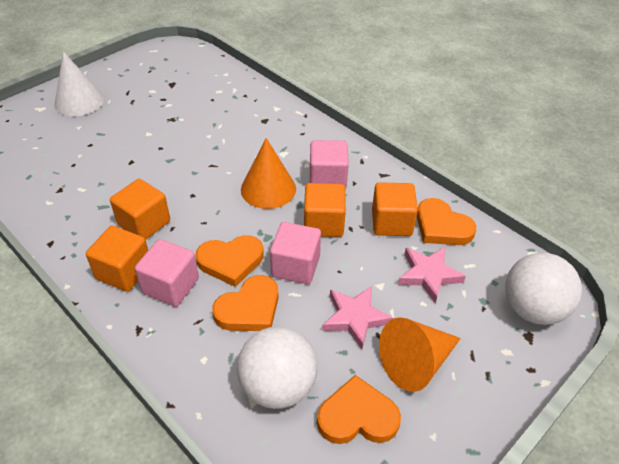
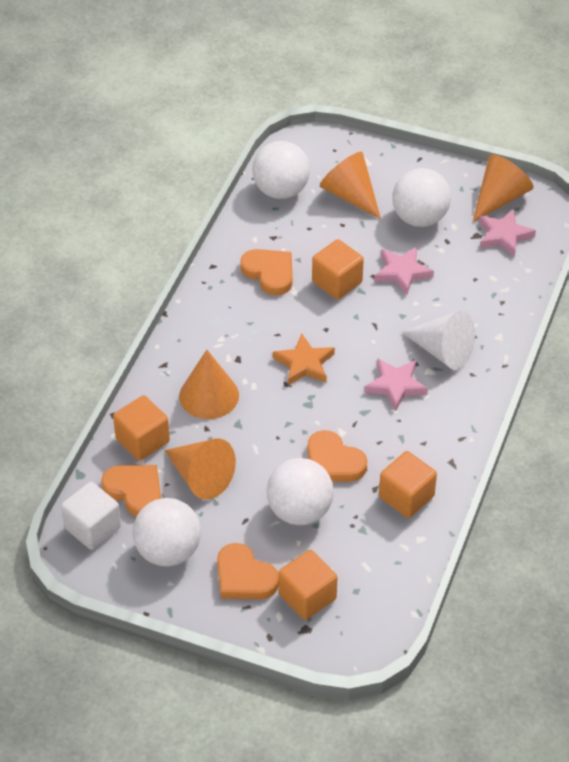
orange cone: [241,138,296,209] [379,317,461,392] = 2 -> [164,438,236,499] [179,350,239,419] [320,152,381,219] [473,154,533,222] = 4
orange star: none = 0 -> [273,333,335,385] = 1
pink cube: [135,239,199,307] [270,222,321,284] [310,140,349,189] = 3 -> none = 0
pink star: [322,286,393,349] [398,247,466,303] = 2 -> [364,359,428,411] [374,247,434,295] [479,209,536,257] = 3
white ball: [237,326,317,409] [505,253,582,325] = 2 -> [133,498,201,567] [252,141,310,199] [266,458,334,525] [392,168,451,227] = 4
white cube: none = 0 -> [61,482,121,550] = 1

